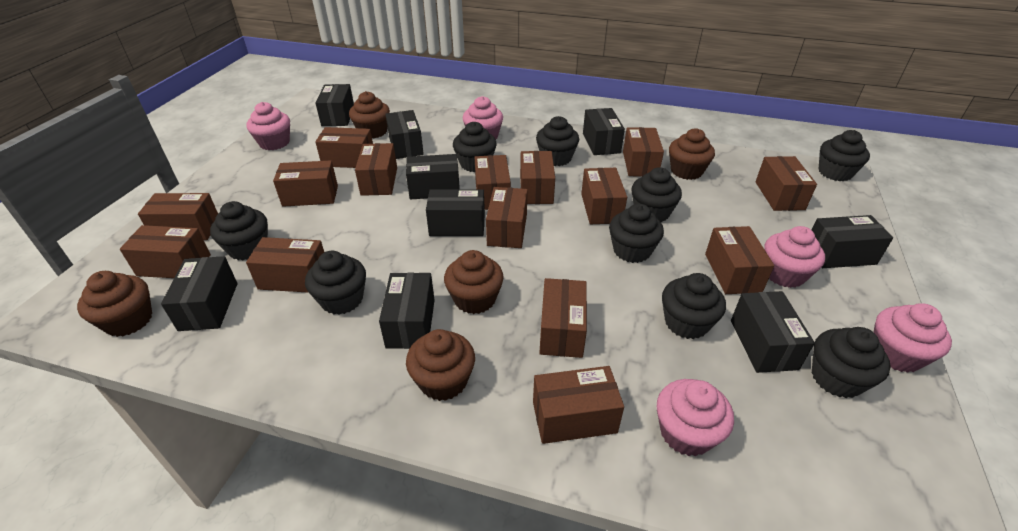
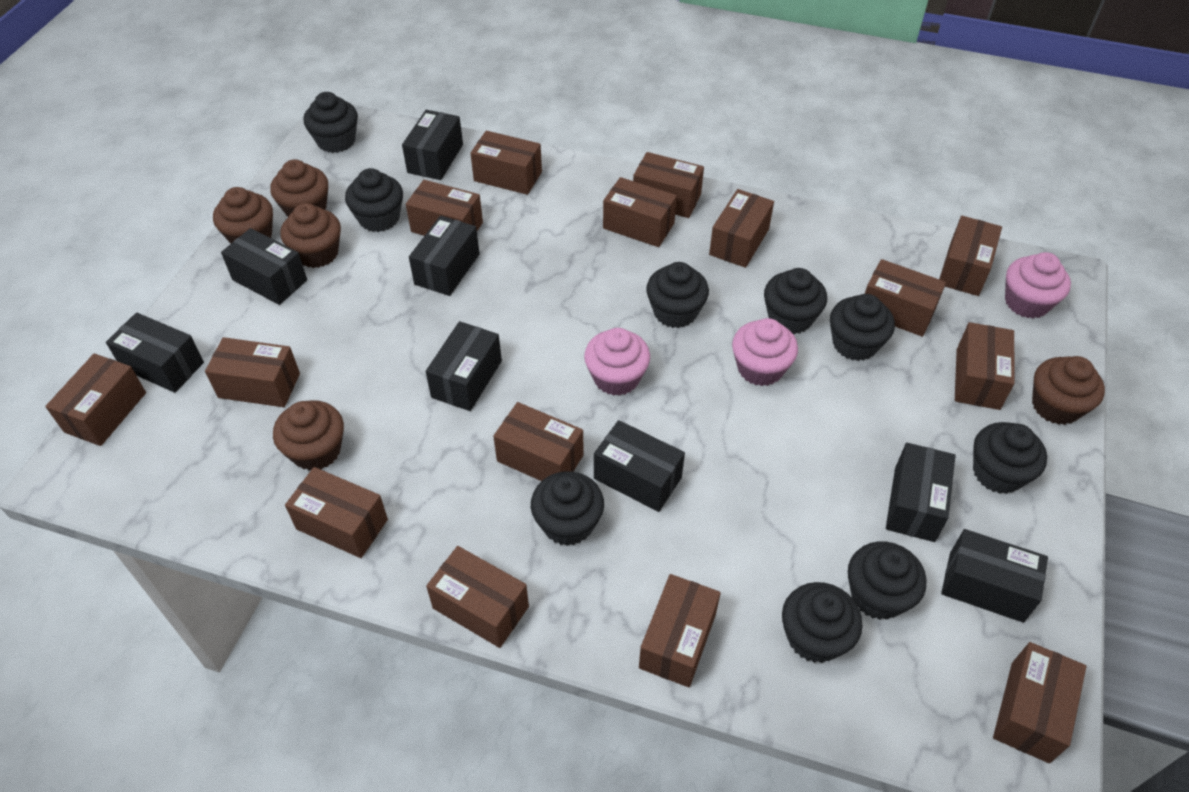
black box: [161,256,237,331] [316,84,354,126] [379,273,435,349] [385,110,424,159] [406,154,460,200] [426,189,485,236] [583,108,625,155] [731,291,815,373] [812,215,893,268] = 9 -> [106,312,204,393] [221,228,307,305] [402,110,463,180] [409,215,480,296] [426,321,502,411] [594,420,685,512] [886,443,956,542] [941,529,1048,623] = 8
pink cupcake: [246,102,290,150] [463,96,503,139] [657,379,734,456] [764,226,825,288] [874,303,952,373] = 5 -> [584,328,650,396] [732,318,798,386] [1005,252,1071,319] = 3

